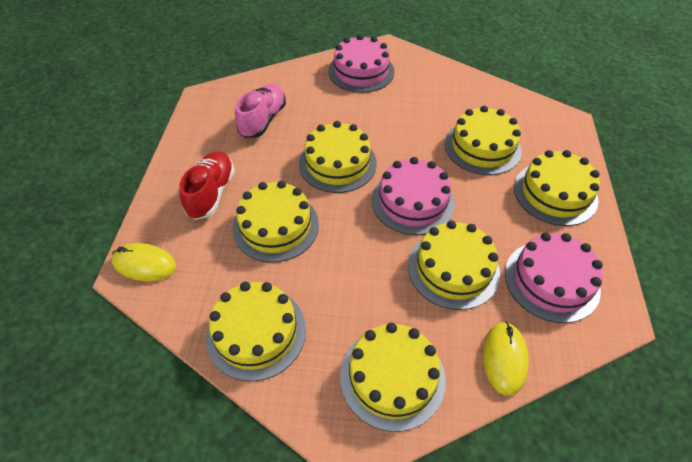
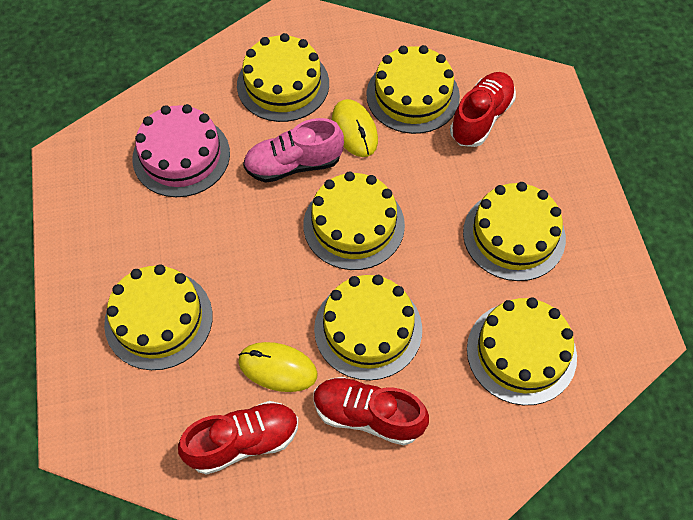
pink cake: [328,34,394,93] [372,157,455,235] [505,233,603,323] = 3 -> [132,104,230,197] = 1
red shoe: [179,151,235,220] = 1 -> [178,401,298,475] [314,377,429,445] [450,72,516,147] = 3

